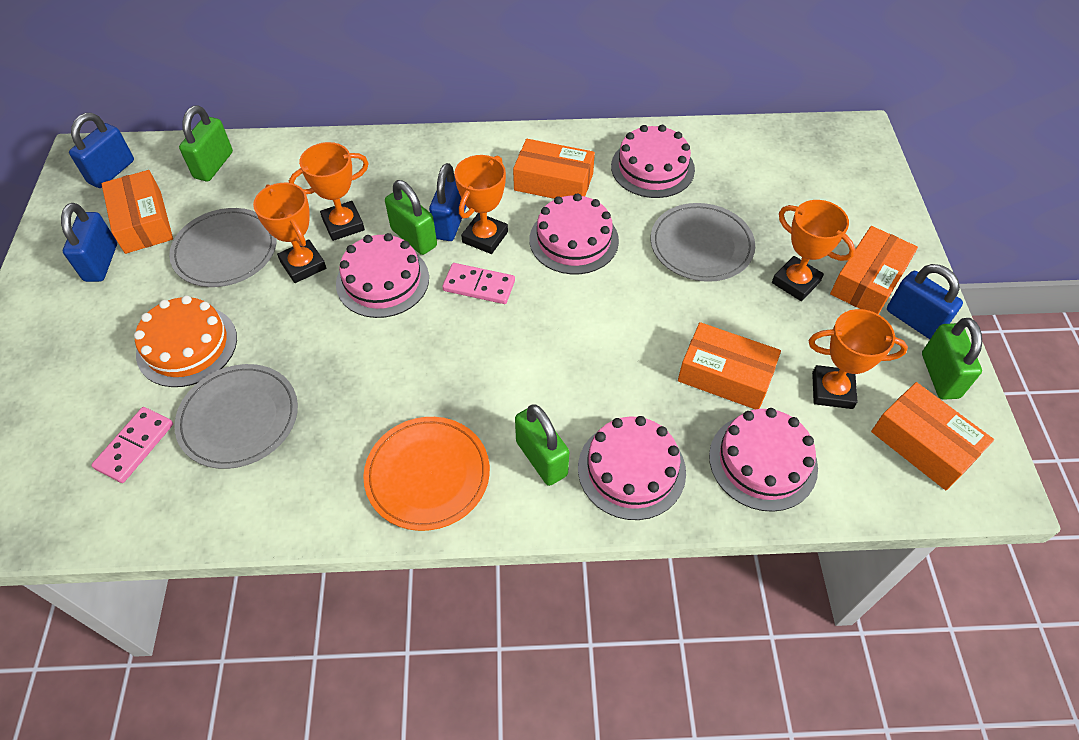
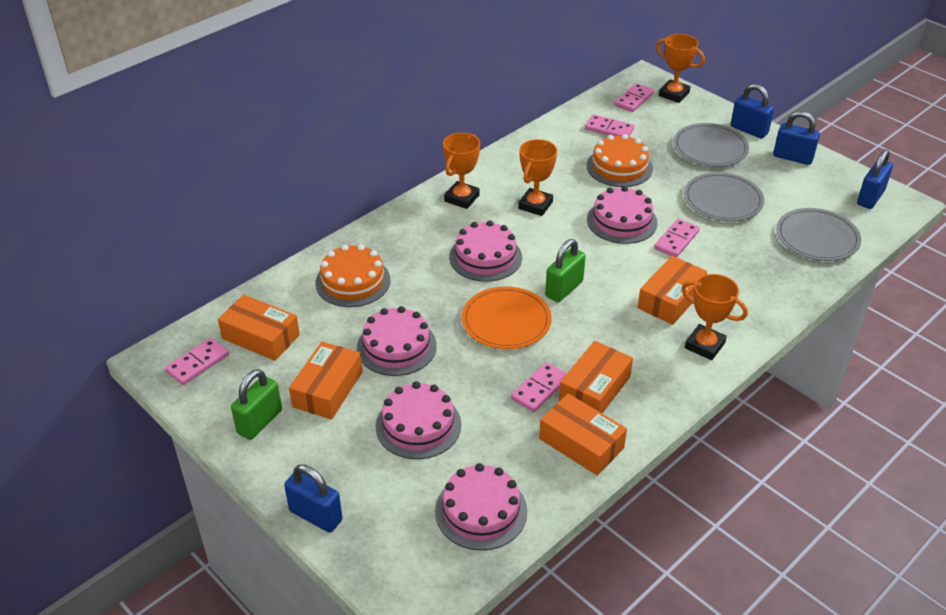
green padlock: [179,105,233,182] [385,180,437,255] [515,404,569,486] [922,318,982,400] = 4 -> [231,369,282,440] [545,239,586,302] = 2
orange cake: [134,295,237,387] = 1 -> [315,244,390,307] [587,134,653,187] = 2
orange trophy: [253,183,326,283] [289,142,369,241] [454,155,508,254] [772,200,855,301] [809,309,908,409] = 5 -> [443,133,480,209] [518,139,557,216] [656,34,705,103] [681,274,748,360] = 4
pink domino: [91,407,173,483] [442,263,515,304] = 2 -> [165,338,229,385] [511,362,567,412] [585,115,635,137] [615,83,654,112] [654,219,700,257] = 5

